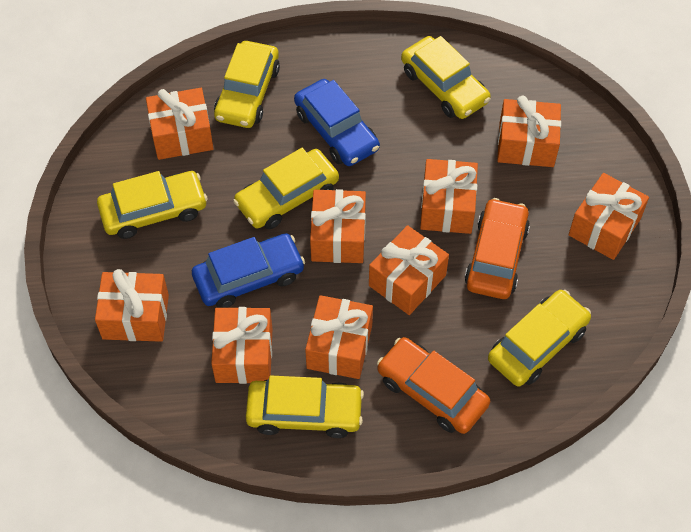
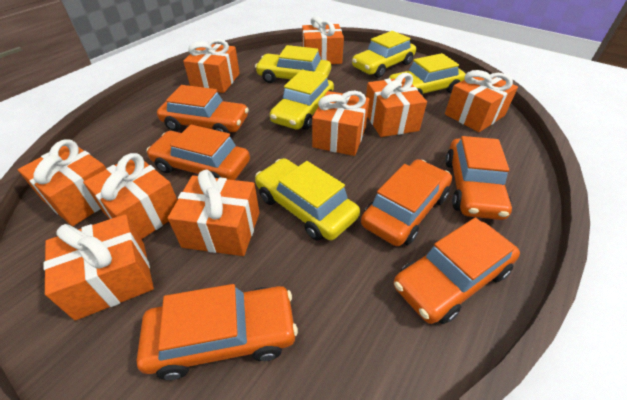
blue car: [192,233,305,308] [294,79,380,166] = 2 -> none = 0
orange car: [377,337,490,434] [465,198,530,299] = 2 -> [136,284,298,380] [147,125,250,180] [157,85,249,133] [361,159,452,246] [394,218,520,324] [445,136,512,220] = 6
yellow car: [97,171,208,239] [214,41,280,128] [233,148,339,229] [246,376,364,438] [401,36,491,119] [488,290,591,387] = 6 -> [255,45,331,83] [255,158,360,241] [270,69,334,130] [352,31,416,78] [388,53,466,95] = 5

